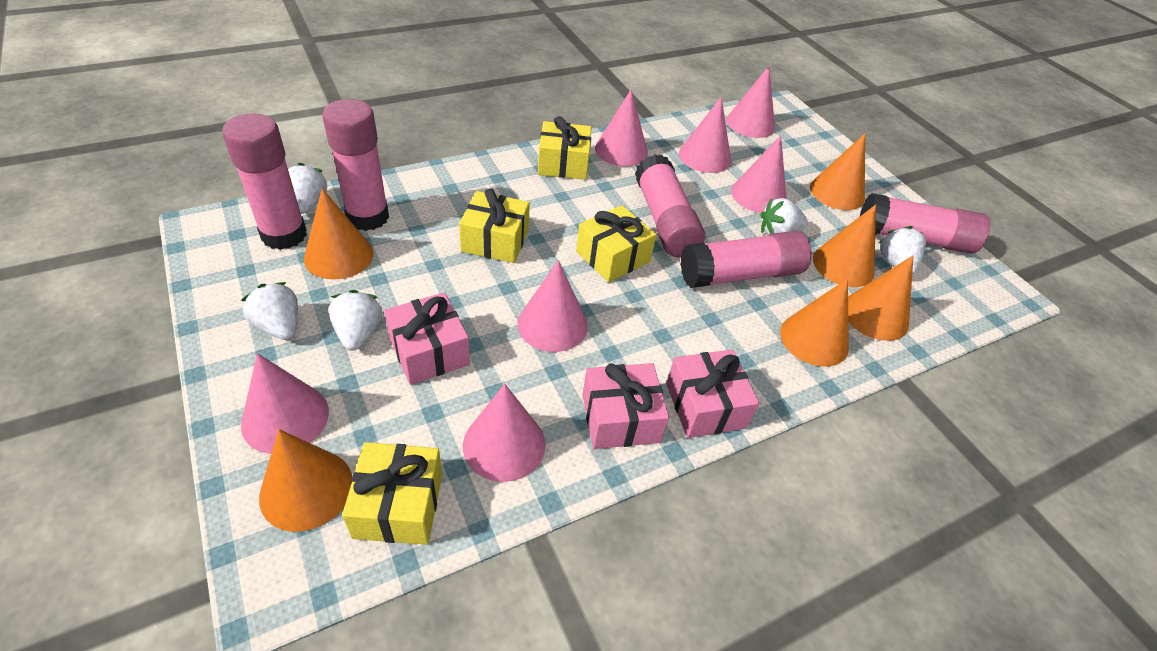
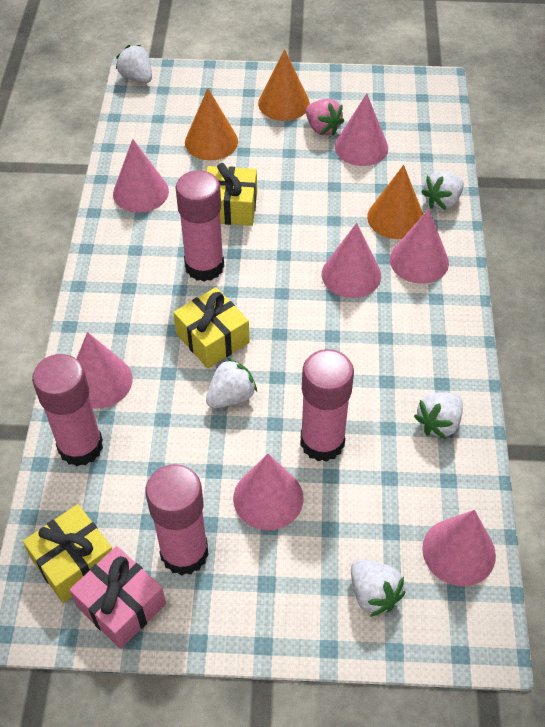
orange cone: [259,429,352,532] [304,188,373,279] [780,278,849,367] [810,133,865,210] [813,205,876,287] [848,255,914,341] = 6 -> [185,88,238,161] [258,49,310,121] [367,165,423,239] = 3
pink gift: [384,292,470,385] [582,363,669,449] [666,350,759,438] = 3 -> [69,546,166,649] = 1
pink glue stick: [222,114,307,250] [322,99,389,231] [635,154,705,257] [680,231,812,288] [860,193,990,254] = 5 -> [32,354,103,466] [145,464,209,576] [175,170,224,282] [300,349,354,462] = 4
pink strawberry: none = 0 -> [306,99,344,136] = 1
yellow gift: [342,442,442,545] [459,188,530,263] [538,116,591,180] [576,205,657,282] = 4 -> [23,504,112,603] [173,287,249,368] [207,163,257,226] = 3

